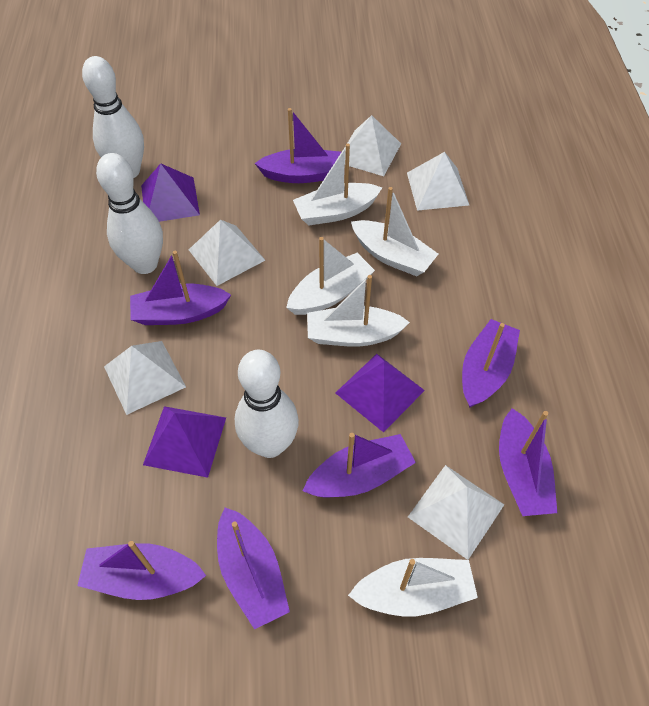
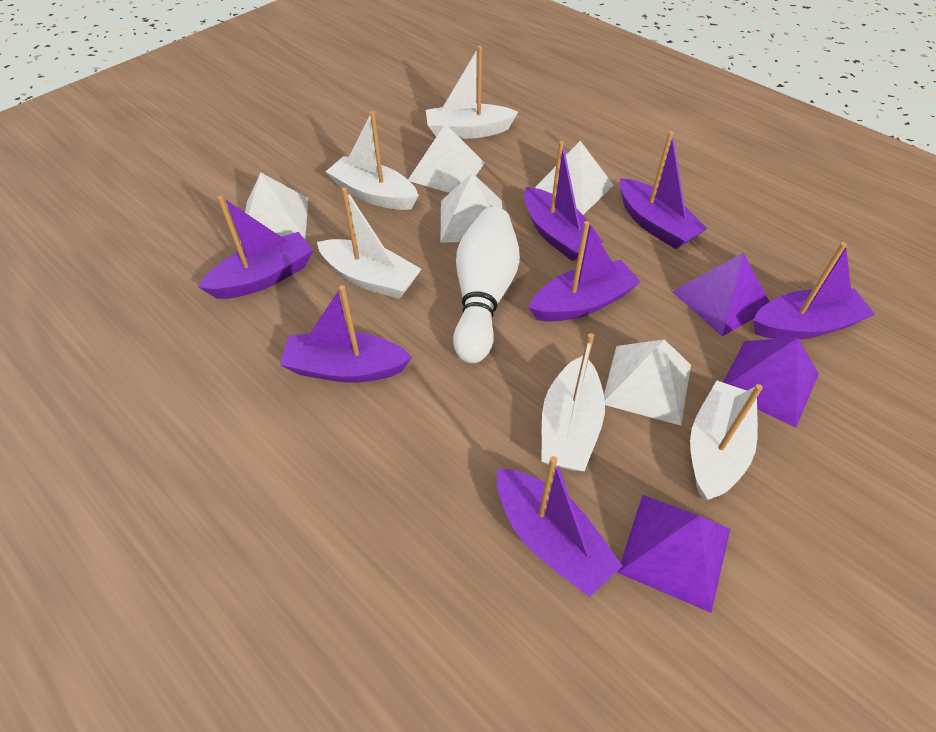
white bowling pin: [82,56,144,178] [96,153,163,274] [235,350,299,458] = 3 -> [453,207,520,363] = 1

